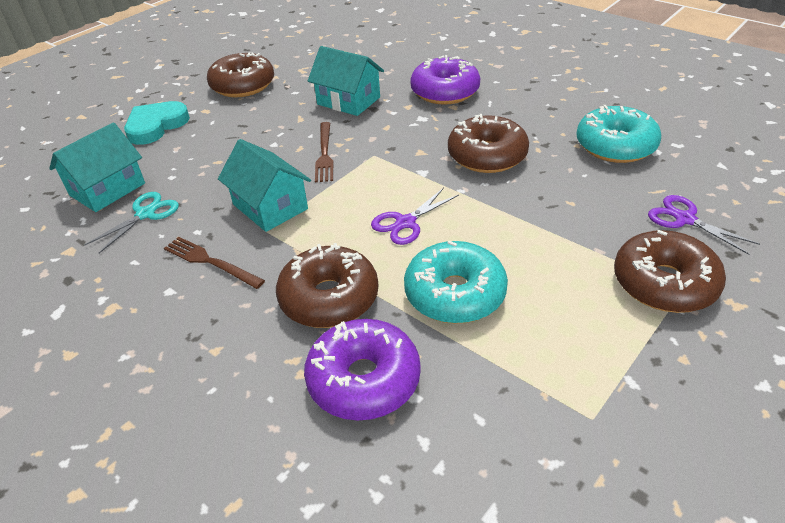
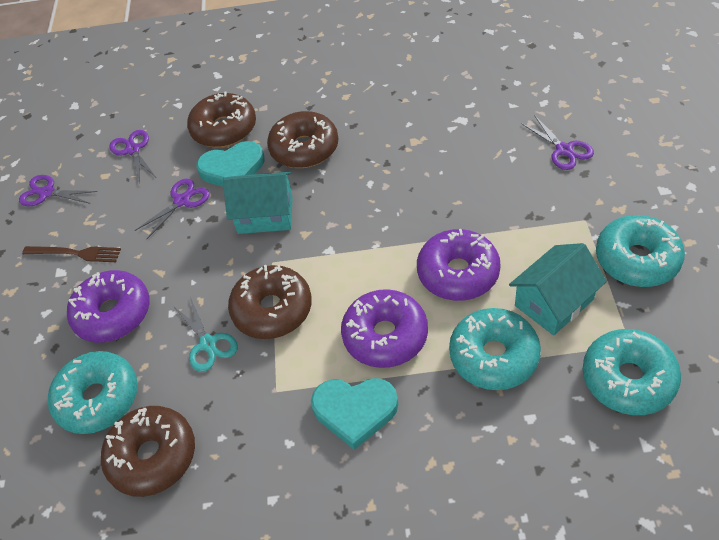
brown fork: [164,237,265,289] [315,122,334,182] = 2 -> [22,246,121,262] = 1
purple donut: [304,319,421,421] [410,55,480,105] = 2 -> [67,270,150,343] [341,289,428,368] [417,229,501,301] = 3
purple scissors: [371,188,459,245] [648,195,760,255] = 2 -> [19,175,98,206] [109,130,155,183] [135,179,210,239] [521,115,594,170] = 4
turquoise donut: [404,241,508,324] [576,105,661,163] = 2 -> [48,351,138,434] [449,308,541,390] [583,329,681,415] [596,215,685,287] = 4
turquoise heart: [124,101,190,145] = 1 -> [197,141,265,187] [311,378,398,450] = 2
turquoise house: [49,122,145,212] [218,139,311,232] [308,46,384,116] = 3 -> [223,172,293,234] [509,243,607,335] = 2

